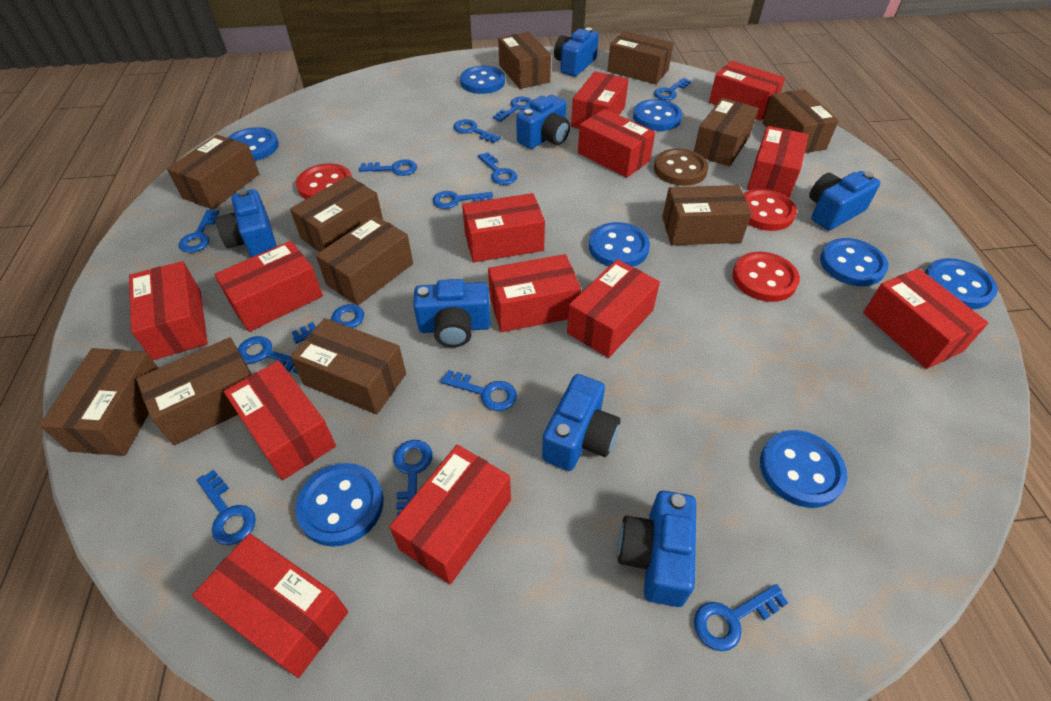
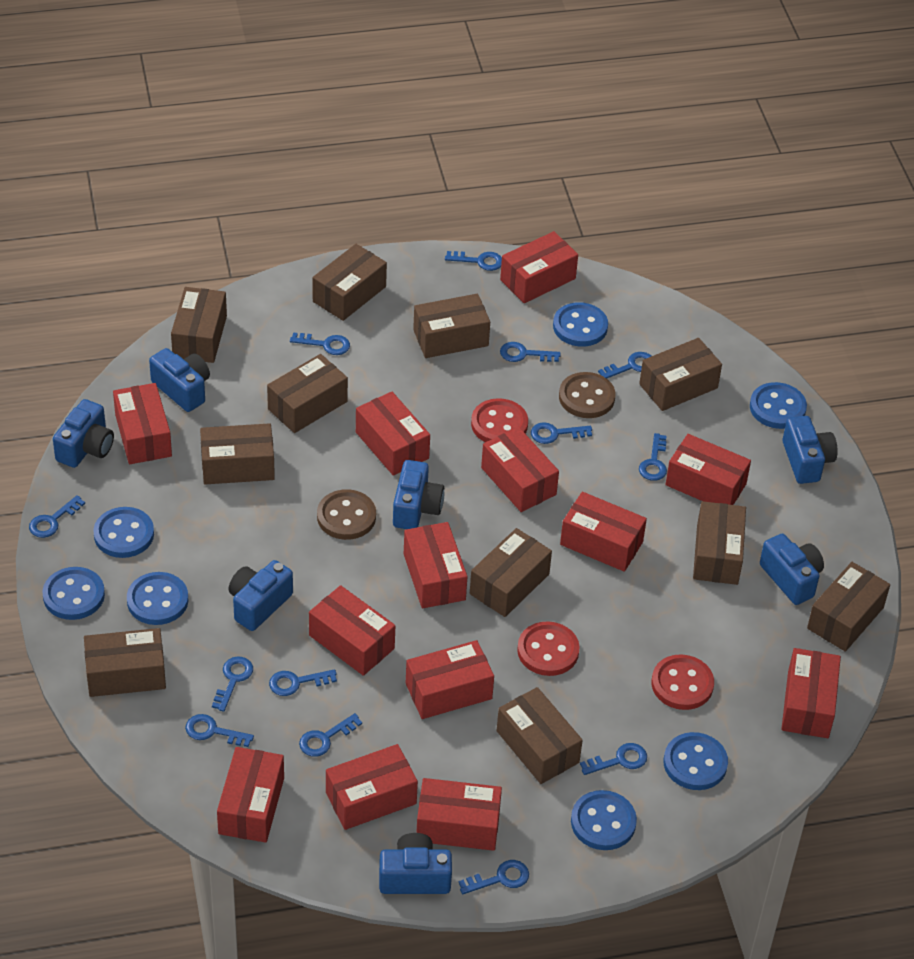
blue button: [228,127,279,161] [295,463,384,547] [460,66,505,94] [589,222,650,267] [633,99,682,131] [760,430,848,508] [820,238,889,286] [925,258,998,309] = 8 -> [43,567,105,620] [93,507,154,558] [127,572,188,625] [553,302,608,347] [571,790,637,850] [664,732,728,790] [750,382,807,429] = 7
brown button: [654,149,709,186] = 1 -> [317,489,376,540] [559,372,615,418] = 2

